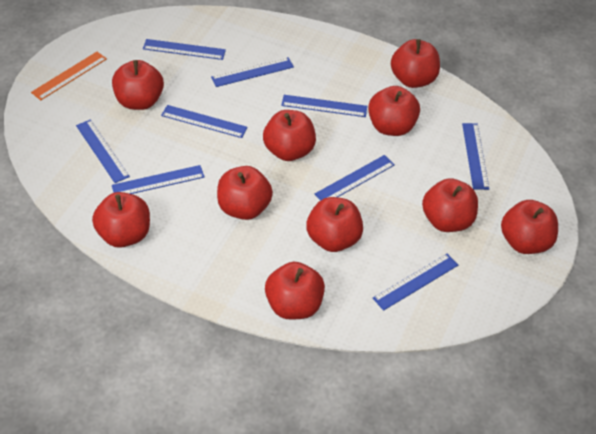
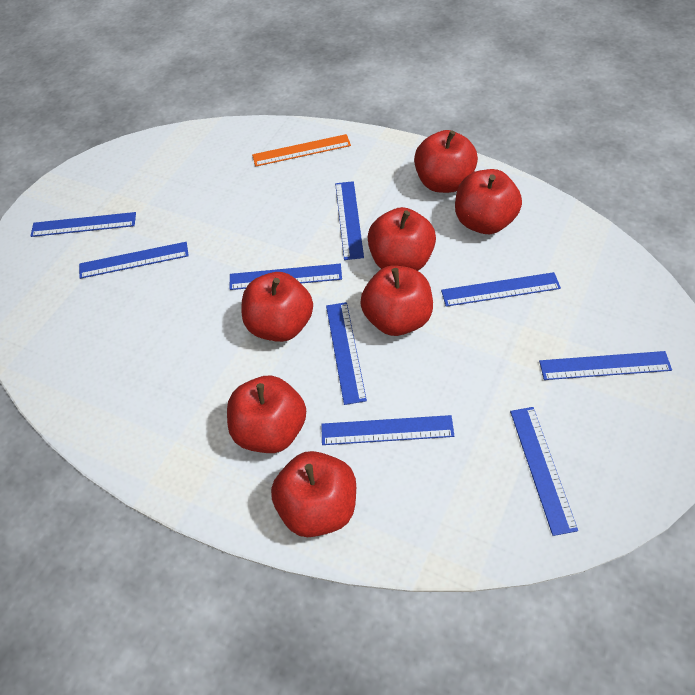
red apple: [92,192,150,248] [112,60,164,110] [217,166,273,220] [263,110,316,161] [265,262,325,320] [306,197,363,252] [368,86,420,136] [391,39,440,88] [422,178,478,232] [501,200,558,254] = 10 -> [227,376,306,453] [242,272,313,342] [271,451,356,537] [360,265,433,336] [367,207,436,271] [414,130,478,193] [455,169,522,234] = 7

